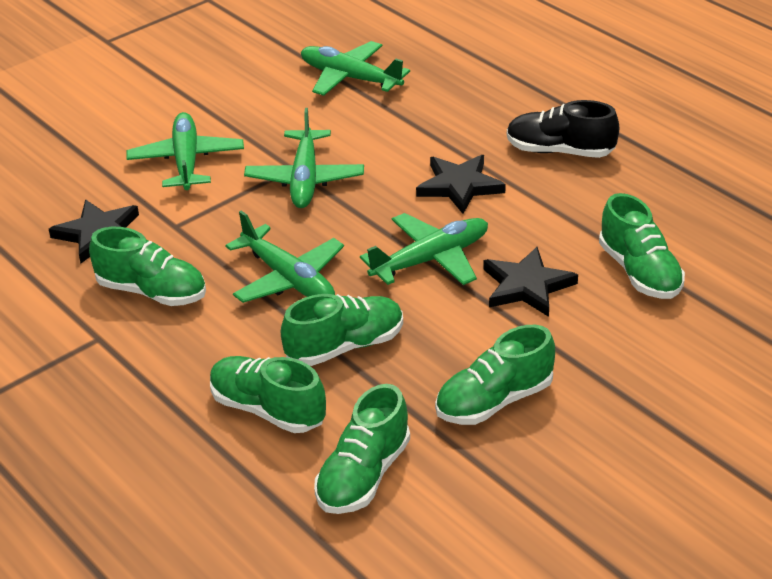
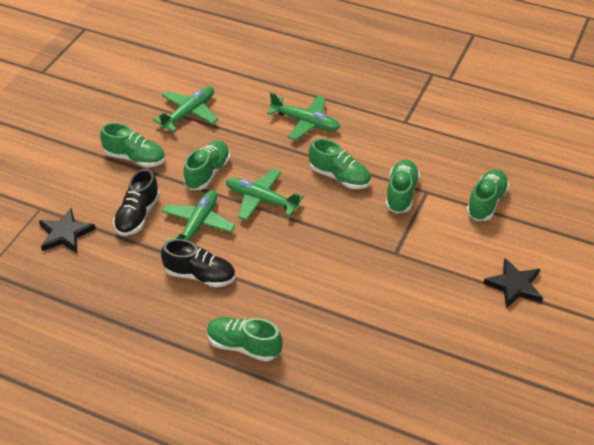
black shoe: [507,100,619,158] = 1 -> [113,169,160,236] [161,239,235,288] = 2
black star: [49,199,139,263] [416,155,506,214] [483,247,578,317] = 3 -> [39,208,95,253] [483,258,543,308] = 2
green plane: [126,112,244,190] [225,210,344,303] [244,108,364,208] [301,41,410,96] [360,213,488,285] = 5 -> [153,86,218,132] [162,190,235,242] [226,169,304,221] [267,93,340,140] = 4

